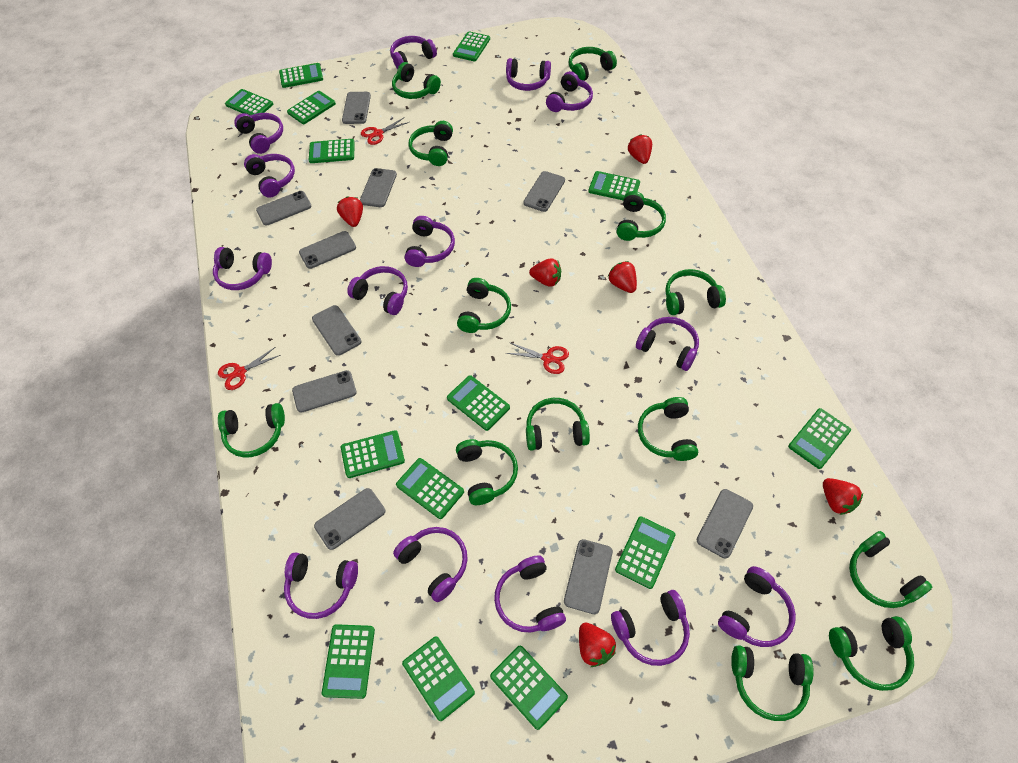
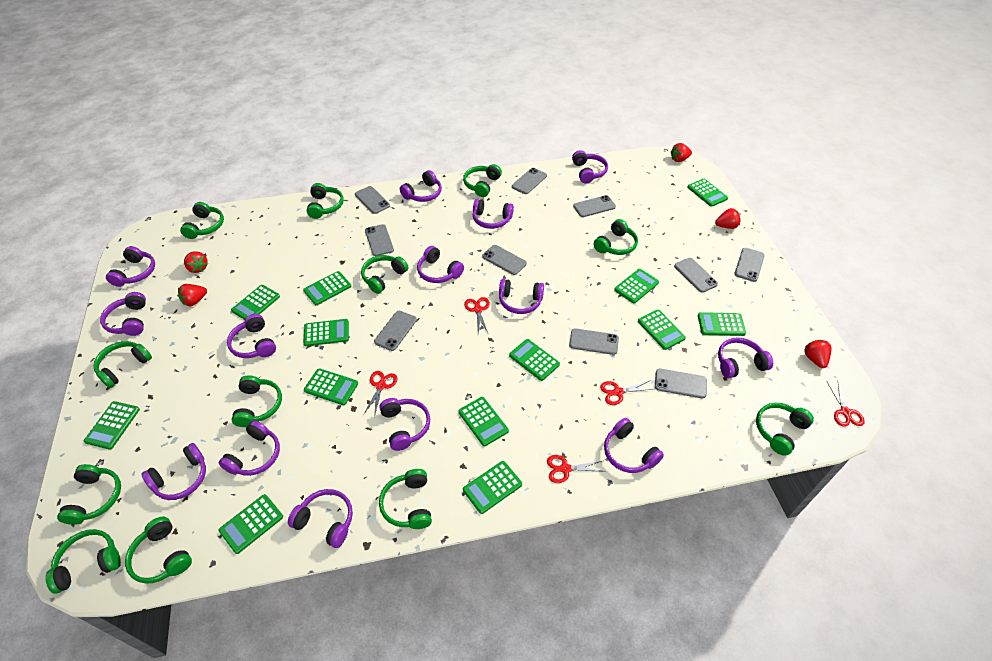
green calculator: [225,89,273,116] [279,63,323,88] [287,91,336,124] [309,139,355,163] [322,624,375,699] [341,430,405,478] [396,458,464,519] [402,636,475,721] [447,375,510,431] [453,31,490,61] [490,646,568,730] [588,171,640,201] [615,517,676,589] [788,408,851,469] = 14 -> [84,401,140,450] [218,494,283,554] [231,285,280,320] [303,271,351,305] [303,319,349,346] [304,368,358,405] [458,397,509,446] [463,461,522,514] [509,339,560,381] [614,269,659,304] [638,310,686,350] [687,179,728,207] [698,312,746,336] = 13
green headphones: [218,403,285,458] [392,62,441,99] [409,121,453,166] [456,439,518,505] [457,278,511,333] [526,398,590,451] [569,47,617,81] [616,191,666,241] [638,397,698,461] [665,269,726,315] [731,645,814,721] [829,616,914,691] [849,531,932,608] = 13 -> [45,529,121,594] [57,464,121,525] [93,341,152,388] [125,516,192,584] [180,202,224,239] [232,375,282,427] [307,183,344,219] [361,255,408,294] [379,469,432,529] [463,164,502,197] [594,219,638,255] [756,403,814,456] = 12
red scissors: [218,347,281,390] [361,117,409,145] [506,343,569,374] = 3 -> [363,371,397,417] [464,297,490,333] [547,455,606,483] [600,380,652,405] [827,382,865,427] = 5
red strawberry: [337,197,363,227] [529,258,561,287] [579,623,616,667] [608,261,637,293] [628,134,652,164] [823,478,863,515] = 6 -> [178,284,207,306] [184,251,208,273] [671,143,692,162] [715,208,740,229] [804,340,832,368] = 5

